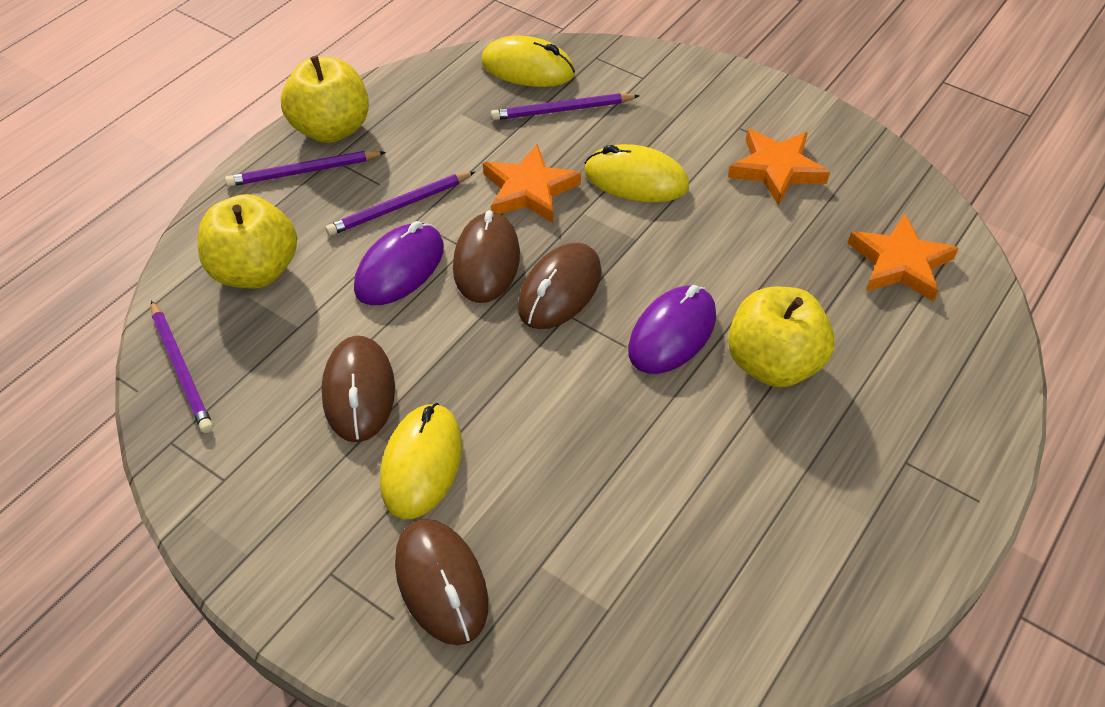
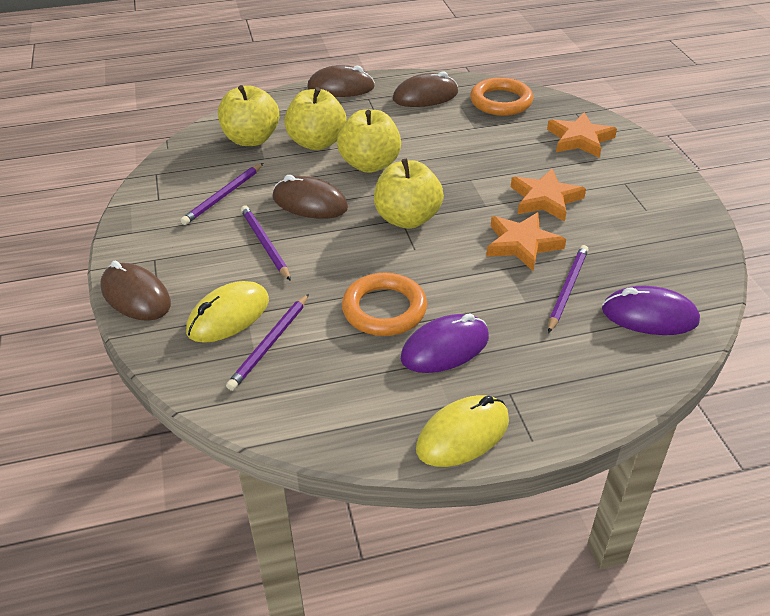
orange ring: none = 0 -> [342,273,427,336] [470,77,533,116] = 2
yellow apple: [198,194,297,289] [281,56,369,143] [728,286,835,388] = 3 -> [218,85,279,146] [284,87,347,150] [337,109,401,173] [374,159,444,229] = 4
yellow mouse: [380,403,462,519] [481,35,575,87] [584,144,689,203] = 3 -> [186,281,269,343] [416,395,509,467] = 2

